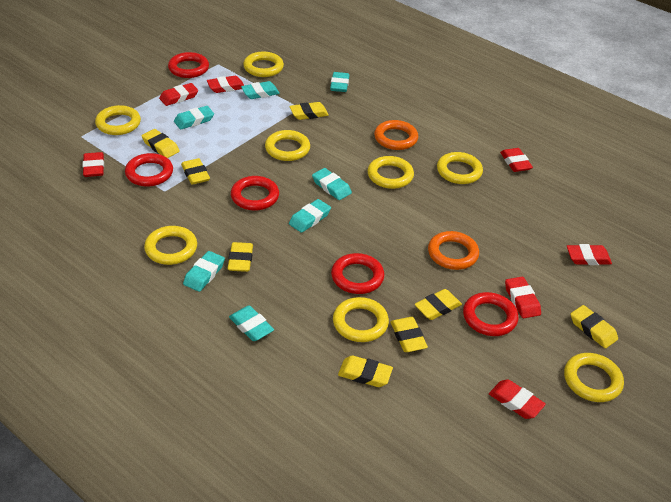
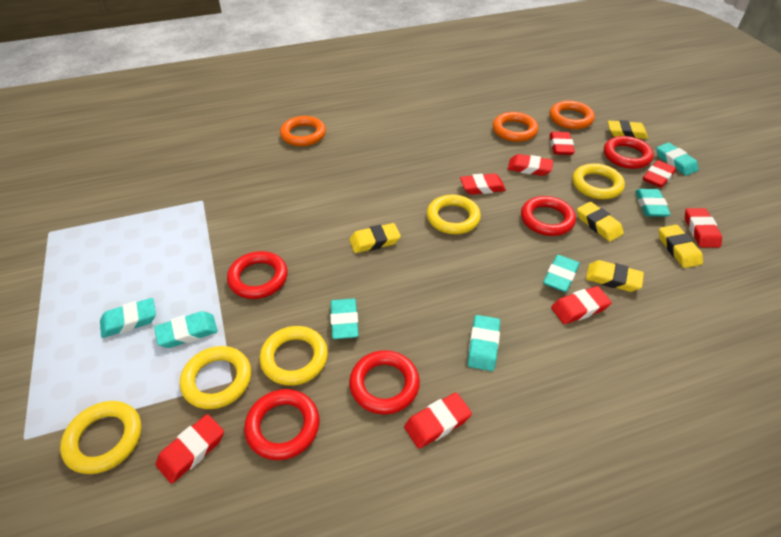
orange ring: [374,120,418,150] [428,231,479,270] = 2 -> [280,116,326,146] [493,112,538,142] [550,101,595,129] = 3
red eraser: [82,152,104,177] [159,83,198,106] [207,76,244,93] [489,379,546,419] [500,148,533,172] [505,277,541,318] [567,244,612,265] = 7 -> [156,414,224,484] [404,393,472,449] [460,173,506,195] [508,154,553,176] [550,132,575,155] [551,286,612,324] [643,160,676,188] [685,208,722,247] = 8
yellow eraser: [142,129,180,158] [181,158,210,185] [228,242,253,272] [290,102,329,120] [338,355,393,387] [390,317,428,352] [415,289,462,320] [570,305,618,348] = 8 -> [349,223,401,253] [577,202,624,242] [586,260,644,292] [608,120,648,139] [659,225,703,268] = 5
yellow ring: [95,105,141,135] [144,226,197,265] [243,52,284,77] [265,130,310,161] [333,297,389,342] [367,156,414,189] [437,152,483,184] [564,353,624,402] = 8 -> [60,401,141,474] [180,346,251,409] [260,326,328,386] [427,195,481,234] [572,163,625,199] = 5

